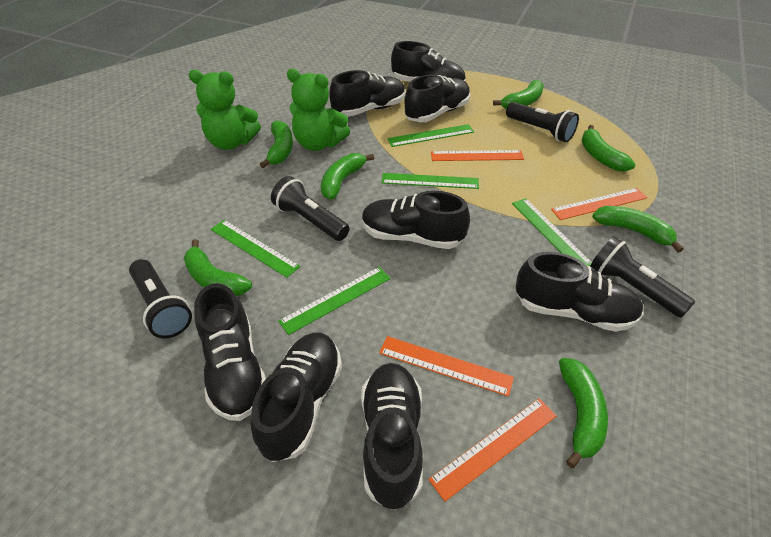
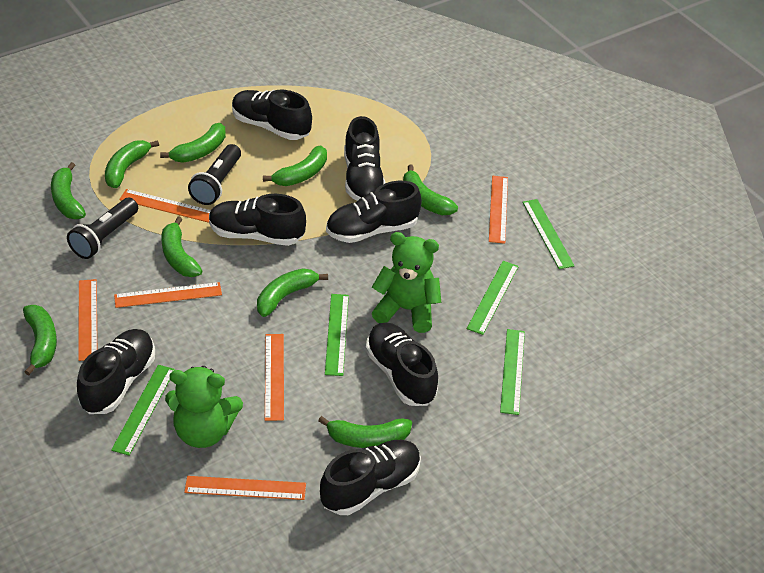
black flashlight: [129,259,192,339] [271,176,350,241] [506,102,579,142] [590,237,695,318] = 4 -> [67,198,138,259] [188,144,241,205] = 2
black shoe: [194,283,266,421] [251,332,342,462] [329,70,405,117] [361,363,423,510] [362,191,470,249] [391,41,466,82] [404,74,470,122] [516,252,643,332] = 8 -> [77,329,155,414] [209,194,306,246] [232,90,312,140] [320,440,421,515] [326,181,422,243] [344,116,386,201] [366,322,438,406] = 7
green banana: [184,239,252,296] [260,120,293,168] [321,153,374,200] [493,80,544,109] [559,358,608,468] [581,125,636,171] [592,206,684,253] = 7 -> [23,305,57,375] [51,162,86,219] [105,140,159,188] [160,123,226,163] [162,217,202,277] [257,268,328,317] [263,146,327,186] [318,416,412,448] [403,164,458,215] = 9
orange ruler: [379,336,514,397] [428,398,557,502] [431,150,524,161] [551,188,647,220] = 4 -> [78,279,97,361] [114,282,222,308] [119,189,211,223] [184,476,306,500] [265,334,284,421] [489,176,508,244] = 6

